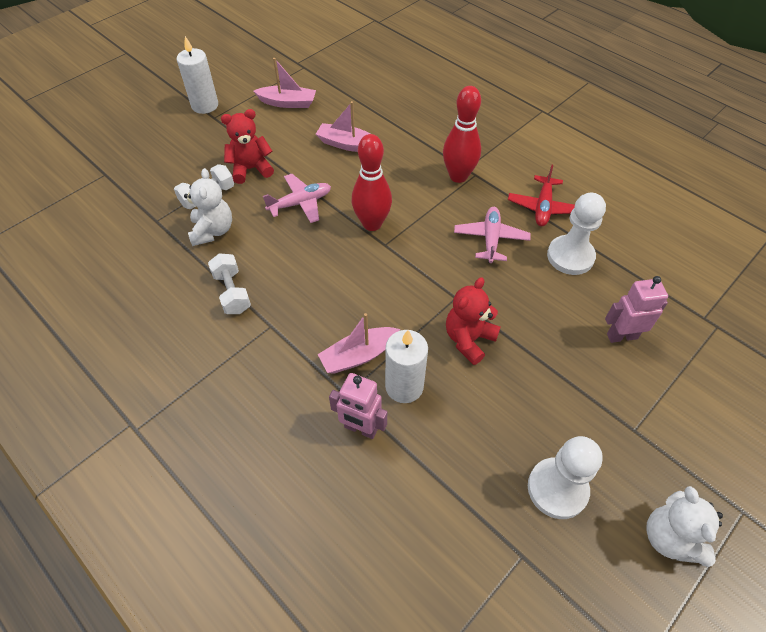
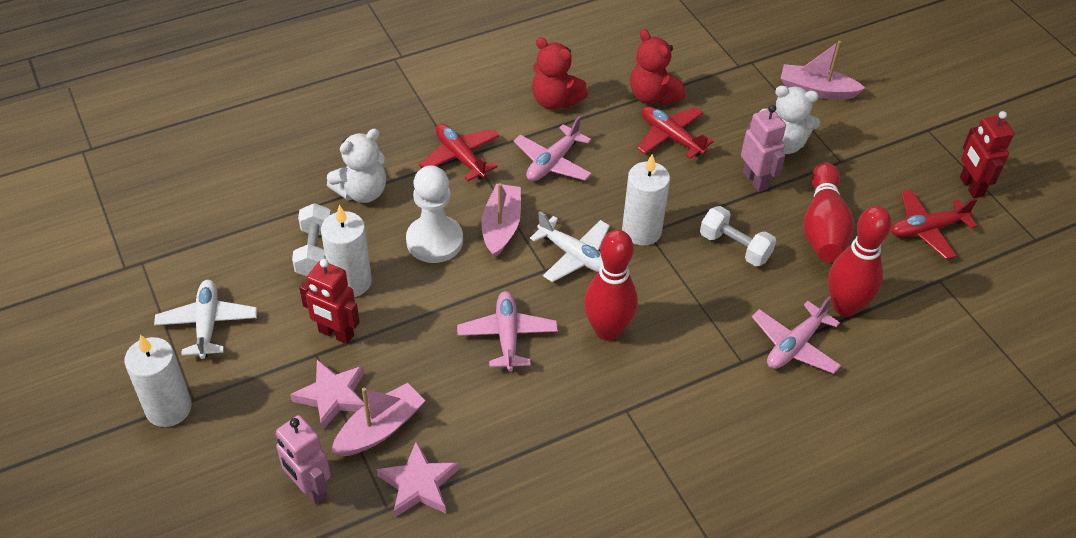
pink plane: [263,174,331,223] [454,207,530,263] = 2 -> [457,291,558,371] [514,116,592,181] [752,296,841,374] = 3
pink star: none = 0 -> [290,360,364,431] [376,441,459,517] = 2
red bowling pin: [352,134,392,231] [443,86,481,183] = 2 -> [584,230,638,341] [803,162,854,263] [828,206,892,316] = 3
red plane: [508,165,575,226] = 1 -> [419,124,499,181] [637,106,714,159] [891,190,977,259] = 3
red robot: none = 0 -> [299,259,360,344] [960,111,1014,198] = 2
white candle: [177,36,218,114] [385,330,428,403] = 2 -> [124,334,191,427] [321,205,372,297] [622,154,670,246] = 3
white pawn: [528,436,602,519] [547,193,606,275] = 2 -> [406,165,463,263] = 1
white plane: none = 0 -> [154,280,257,359] [530,211,610,282] = 2

